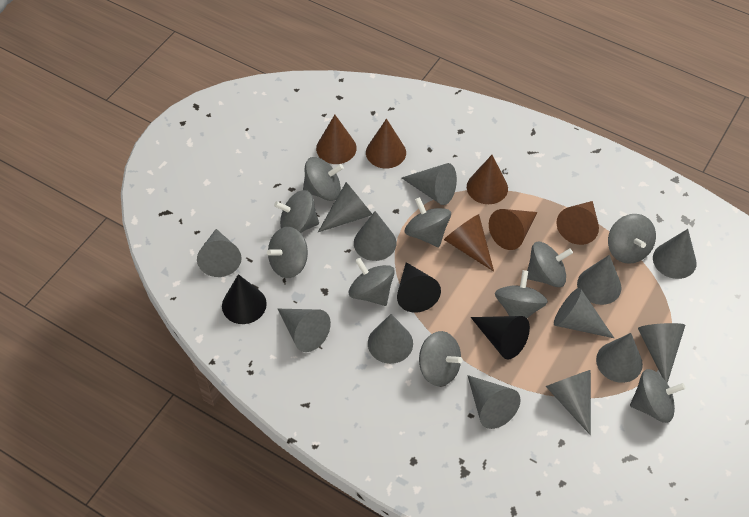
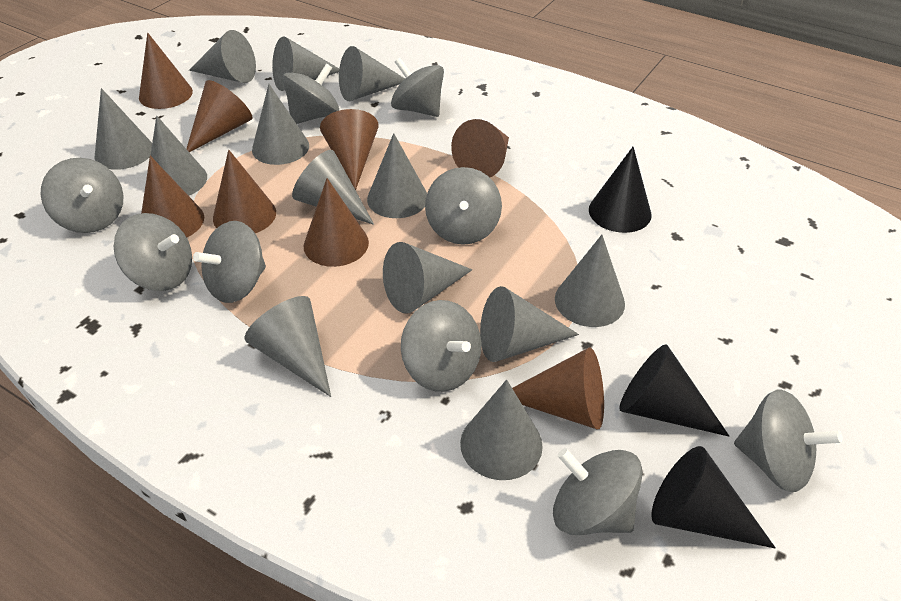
brown cone: [316,115,357,164] [366,118,406,168] [444,214,494,272] [467,155,508,204] [489,209,537,250] [557,201,599,245] = 6 -> [139,32,193,109] [141,156,204,238] [187,80,252,152] [213,149,276,233] [304,178,369,267] [320,109,379,190] [451,119,509,178] [512,347,604,430] = 8
grey spinning top: [267,227,308,278] [274,190,319,233] [303,157,344,201] [349,258,395,306] [404,197,451,247] [419,331,463,386] [495,270,548,318] [527,242,573,287] [608,214,656,264] [630,369,685,423] = 10 -> [41,158,124,233] [114,213,192,291] [193,221,266,303] [283,63,339,124] [391,58,444,117] [401,300,481,392] [425,167,502,245] [553,448,643,535] [734,390,843,492] = 9

